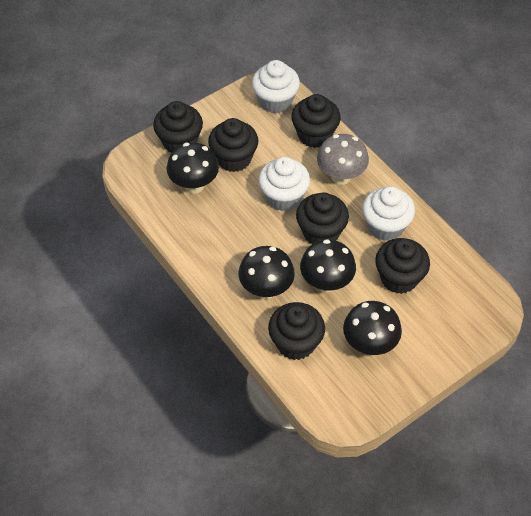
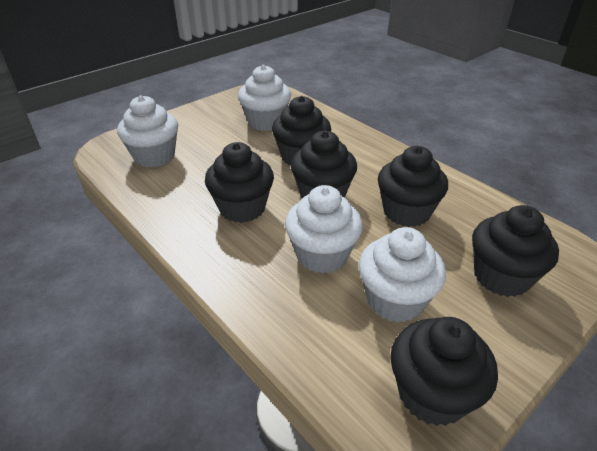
black mushroom: [167,142,219,194] [238,246,295,299] [300,239,356,293] [343,301,402,355] = 4 -> none = 0
grey mushroom: [317,134,369,185] = 1 -> none = 0
white cupcake: [252,60,300,113] [259,157,310,211] [362,186,415,241] = 3 -> [117,95,178,168] [238,65,291,131] [285,185,363,274] [359,227,446,323] = 4

